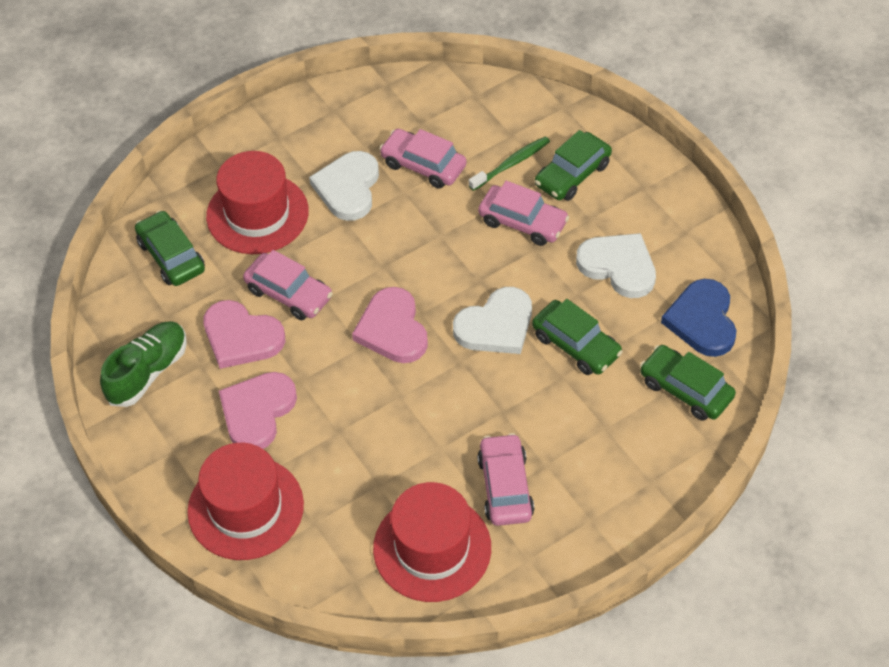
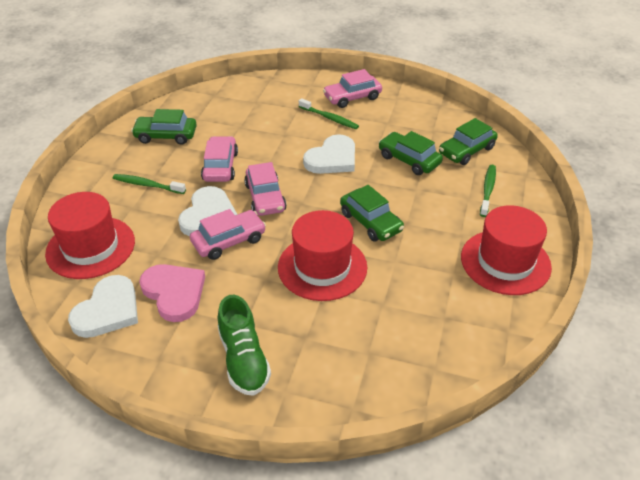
blue heart: [661,279,736,357] = 1 -> none = 0
green toothbrush: [469,136,550,191] = 1 -> [113,174,186,194] [299,98,359,129] [480,165,496,217] = 3
pink heart: [203,300,285,369] [219,372,297,449] [352,287,428,363] = 3 -> [139,264,205,322] = 1

